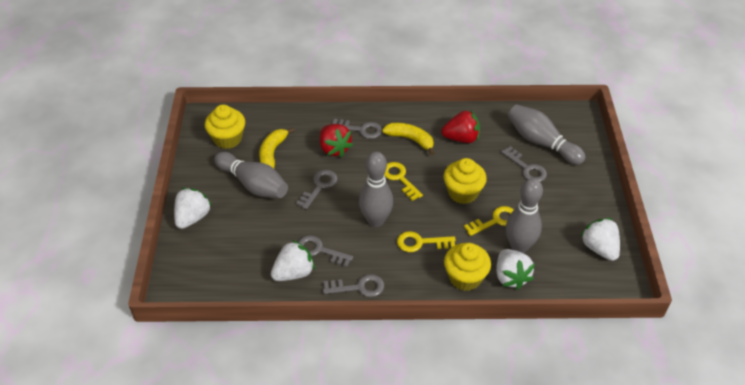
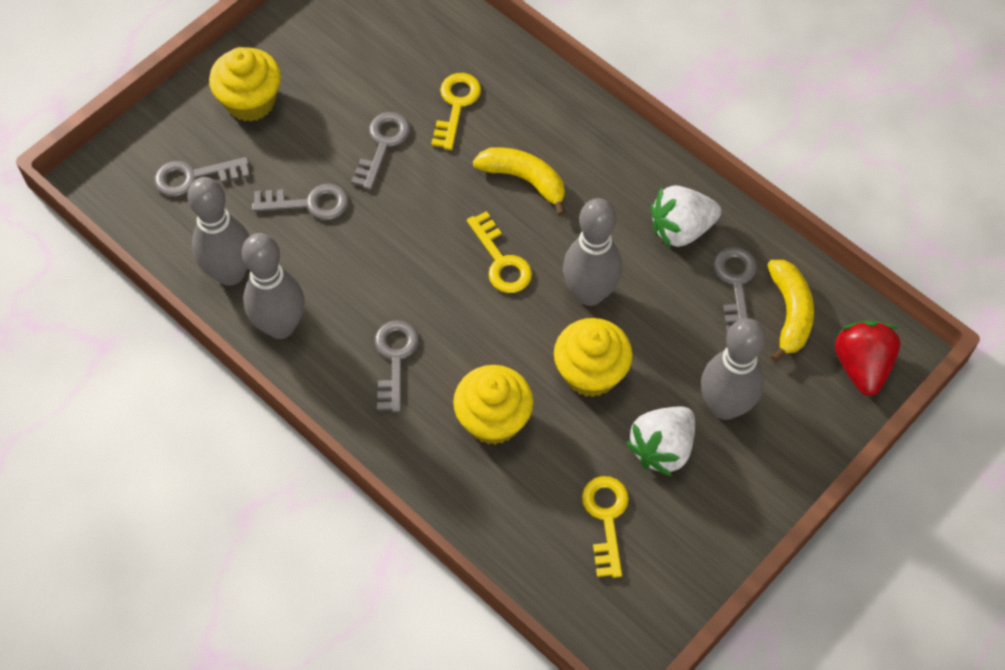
red strawberry: [320,124,353,157] [441,110,480,143] = 2 -> [835,320,900,396] = 1
white strawberry: [174,188,212,229] [271,240,315,281] [496,249,535,290] [580,218,620,261] = 4 -> [626,407,695,477] [651,185,721,247] = 2

